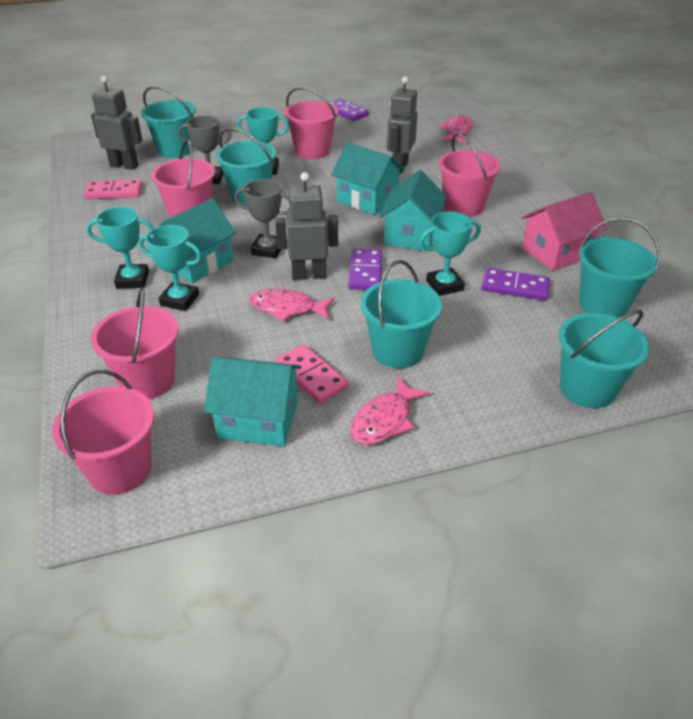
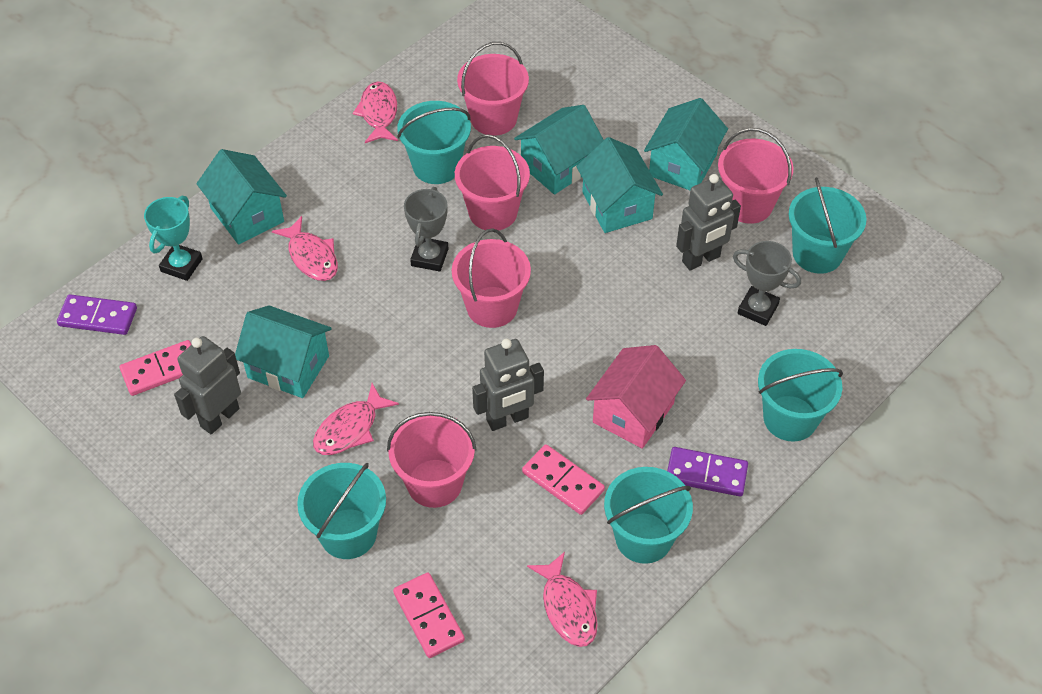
pink domino: [84,179,142,199] [275,344,349,403] = 2 -> [119,340,192,396] [393,572,465,658] [522,444,605,515] = 3
pink fish: [250,289,335,321] [350,376,430,445] [439,114,473,143] = 3 -> [272,216,338,281] [313,383,399,455] [353,81,398,143] [527,552,598,647] = 4
purple domino: [329,98,369,121] [348,249,382,290] [482,268,550,301] = 3 -> [57,294,137,335] [667,447,748,496] = 2
turquoise house: [158,198,236,283] [204,357,302,446] [331,142,405,215] [379,170,446,251] = 4 -> [196,149,287,245] [235,305,332,398] [514,105,604,195] [576,137,663,233] [644,98,728,190] = 5
turquoise trophy: [86,206,154,288] [139,225,202,311] [237,107,289,175] [419,212,481,296] = 4 -> [144,196,203,281] = 1

